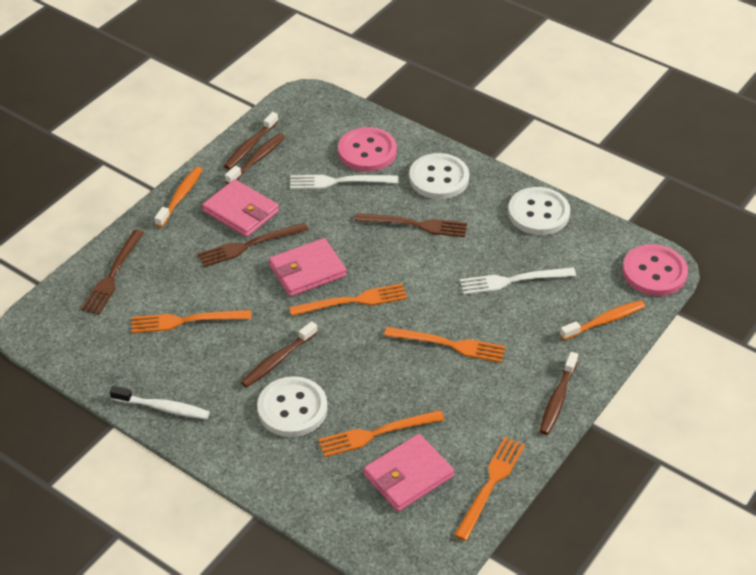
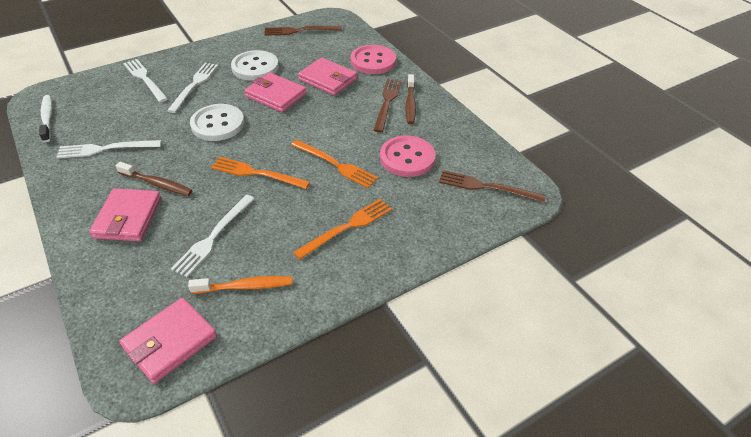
brown toothbrush: [224,112,278,170] [225,133,285,184] [241,321,318,388] [540,352,578,435] = 4 -> [115,162,193,196] [406,74,416,124] = 2
orange fork: [132,310,251,333] [289,284,407,316] [318,410,445,457] [384,327,506,363] [454,437,525,541] = 5 -> [211,157,310,189] [291,140,378,188] [293,199,392,260] = 3
orange toothbrush: [154,167,203,227] [560,300,645,340] = 2 -> [188,276,293,294] = 1
pink wallet: [202,179,279,237] [269,238,347,297] [364,434,454,512] = 3 -> [89,188,161,241] [120,298,217,384] [244,73,307,112] [298,58,357,96] = 4
white button: [257,376,327,437] [409,153,469,199] [508,187,570,235] = 3 -> [190,104,244,141] [231,50,279,81] = 2
white fork: [290,175,399,189] [460,267,576,295] = 2 -> [56,140,161,159] [123,59,168,102] [167,63,218,113] [171,195,255,277] = 4

